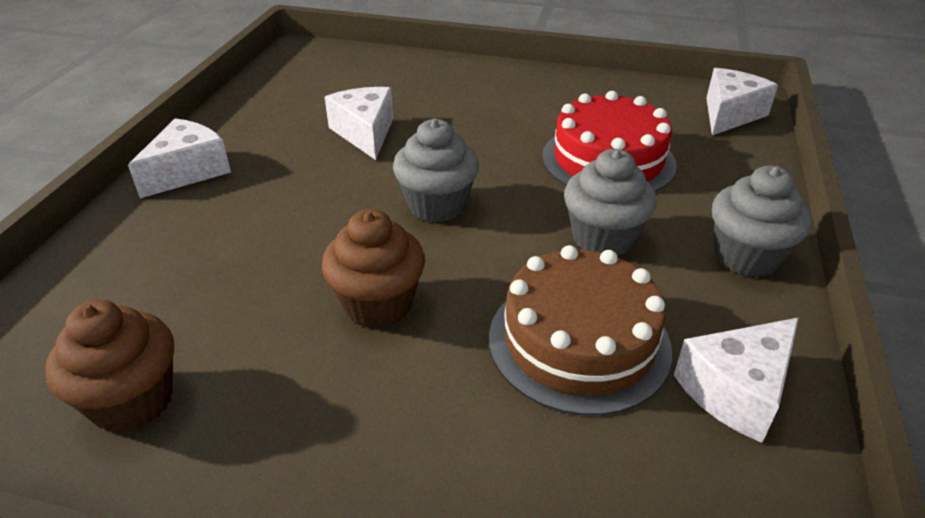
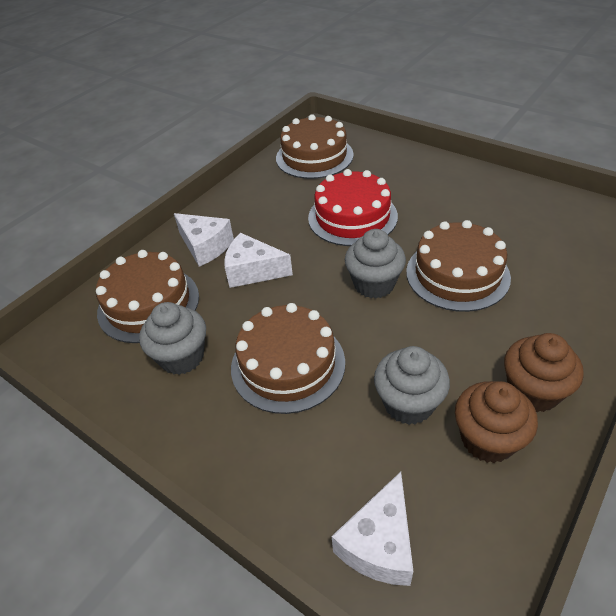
brown cake: [489,245,672,416] = 1 -> [96,250,199,343] [231,303,345,414] [276,114,354,179] [406,220,511,312] = 4
white cheese: [128,118,231,199] [325,87,393,160] [674,318,799,443] [706,68,778,135] = 4 -> [174,213,234,267] [224,233,293,288] [332,472,413,586] = 3

